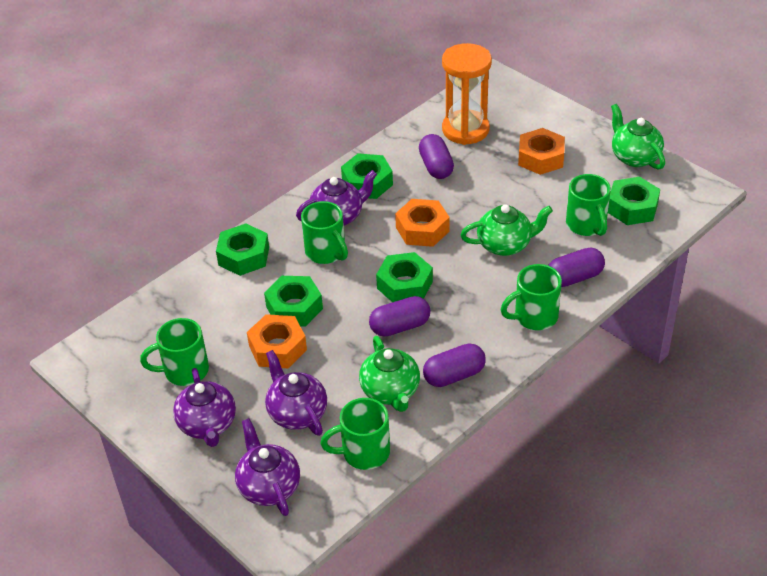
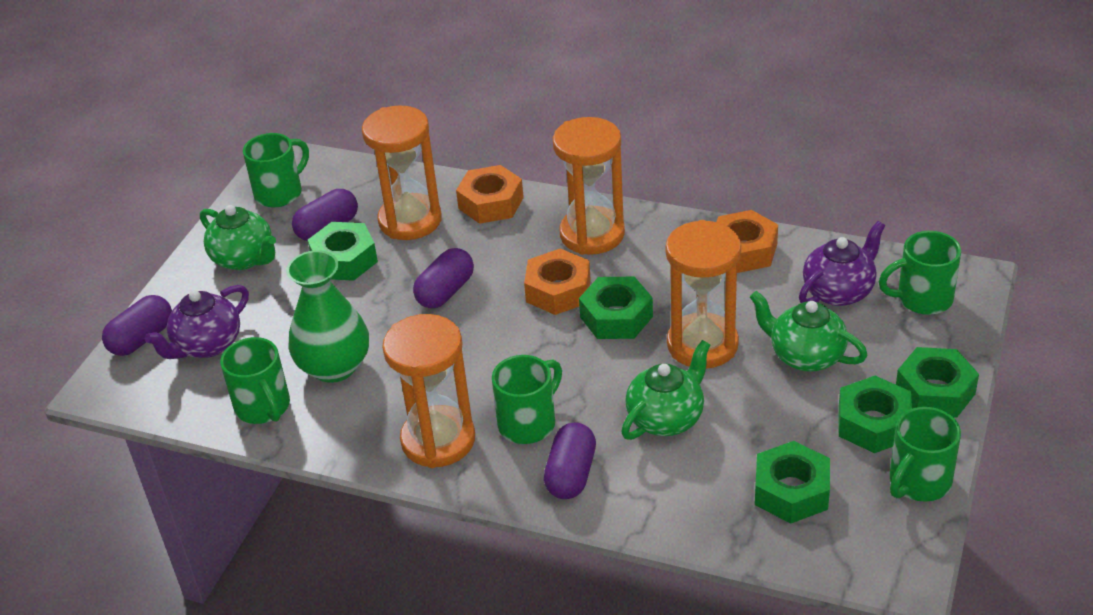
green vase: none = 0 -> [286,250,369,383] = 1
orange hourglass: [442,43,492,145] = 1 -> [362,106,442,240] [382,314,475,468] [553,117,625,255] [665,220,741,369] = 4
purple teapot: [173,368,236,447] [235,418,300,516] [265,350,327,436] [296,170,377,225] = 4 -> [145,285,249,359] [799,221,885,306] = 2

